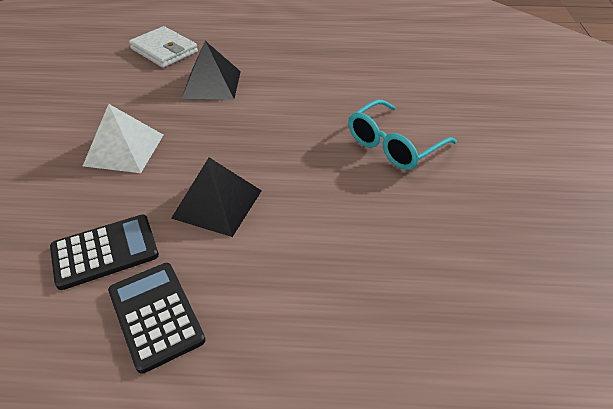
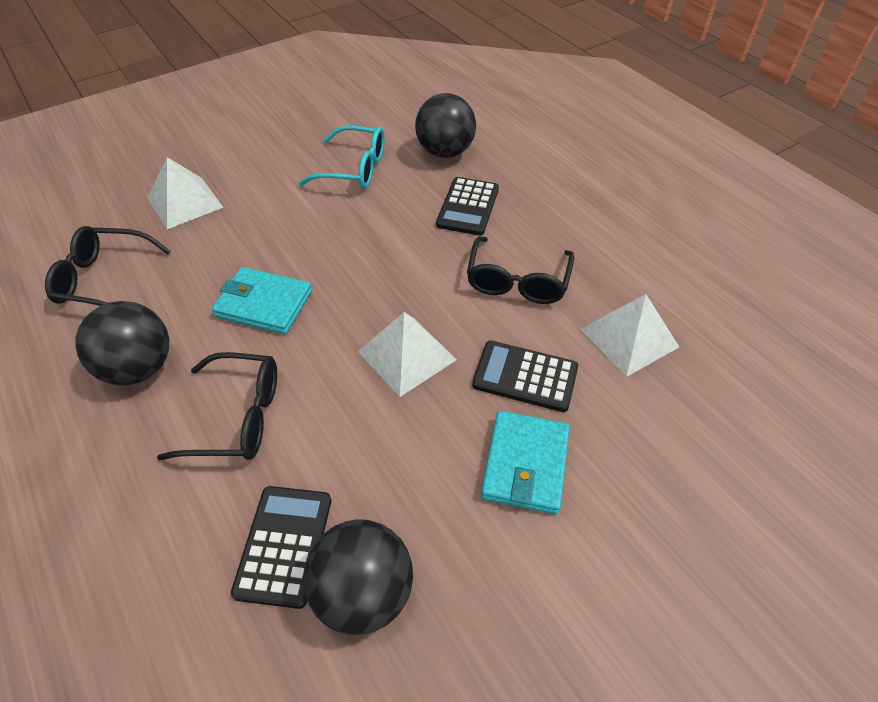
black ball: none = 0 -> [75,301,169,385] [303,519,413,635] [415,93,476,158] = 3
black calculator: [50,214,159,290] [108,263,206,374] = 2 -> [231,486,331,609] [436,177,499,235] [472,341,578,412] = 3
black glasses: none = 0 -> [45,226,171,306] [157,352,277,460] [467,236,574,304] = 3
black pyramid: [171,157,262,237] [182,41,241,100] = 2 -> none = 0
turquoise wallet: none = 0 -> [212,267,312,334] [481,411,570,514] = 2
white pyramid: [83,104,163,173] = 1 -> [148,157,224,229] [358,312,457,397] [580,294,679,377] = 3
white wallet: [129,26,198,68] = 1 -> none = 0

